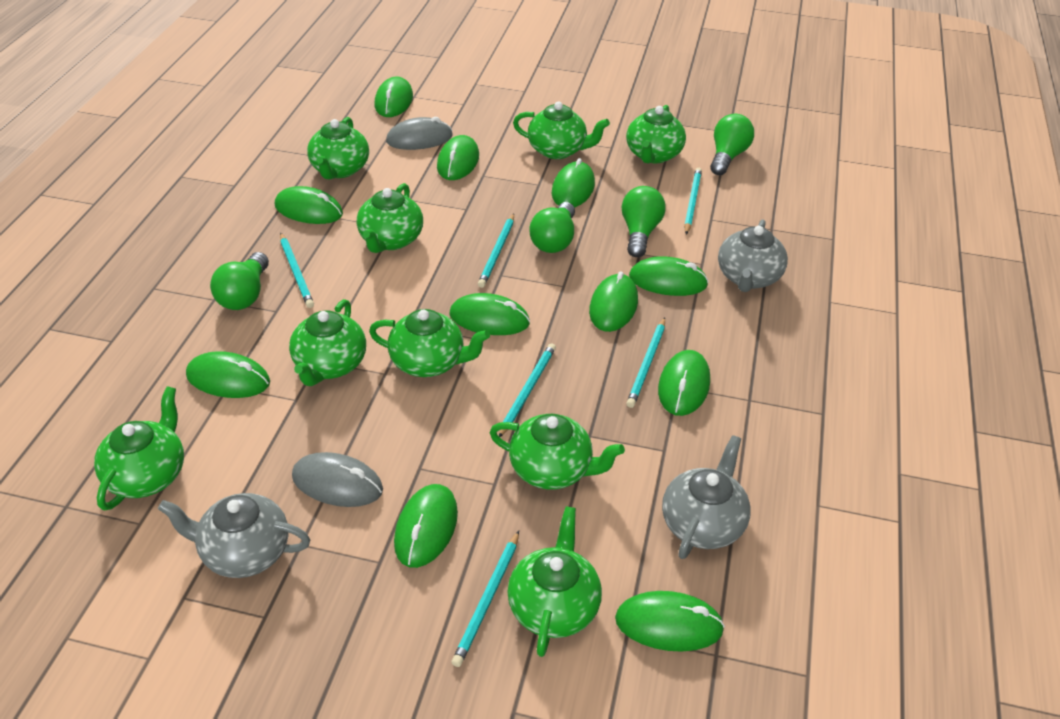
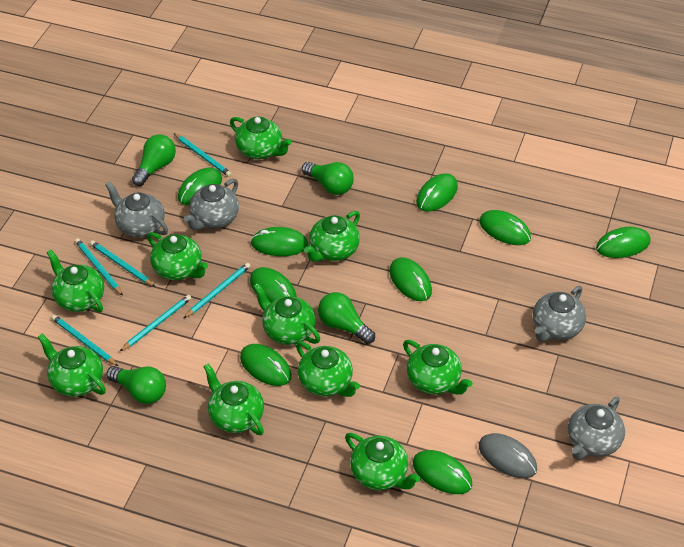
green mouse: [186,351,270,398] [275,186,343,224] [375,76,413,117] [394,484,458,568] [437,135,479,180] [449,293,530,335] [552,158,595,208] [589,271,638,332] [615,591,725,652] [629,256,709,296] [658,350,710,416] = 11 -> [178,168,222,205] [240,344,292,386] [250,267,297,302] [251,227,308,256] [389,257,432,301] [413,450,472,494] [416,173,458,212] [479,210,531,245] [596,227,651,258] = 9
green teapot: [94,386,184,511] [289,299,366,386] [307,117,369,179] [357,183,423,253] [369,309,490,377] [489,414,625,490] [507,506,602,657] [513,102,610,159] [626,105,686,163] = 9 -> [38,334,106,397] [47,250,104,312] [147,232,208,280] [203,364,264,435] [230,117,292,159] [253,283,320,345] [296,341,360,397] [304,211,360,262] [345,433,421,490] [403,340,472,394] = 10
grey mouse: [292,452,383,507] [386,117,453,150] = 2 -> [479,433,537,478] = 1
grey teapot: [158,493,310,578] [662,435,751,559] [718,219,788,292] = 3 -> [105,182,168,237] [184,179,239,230] [533,286,586,342] [568,397,625,460] = 4

